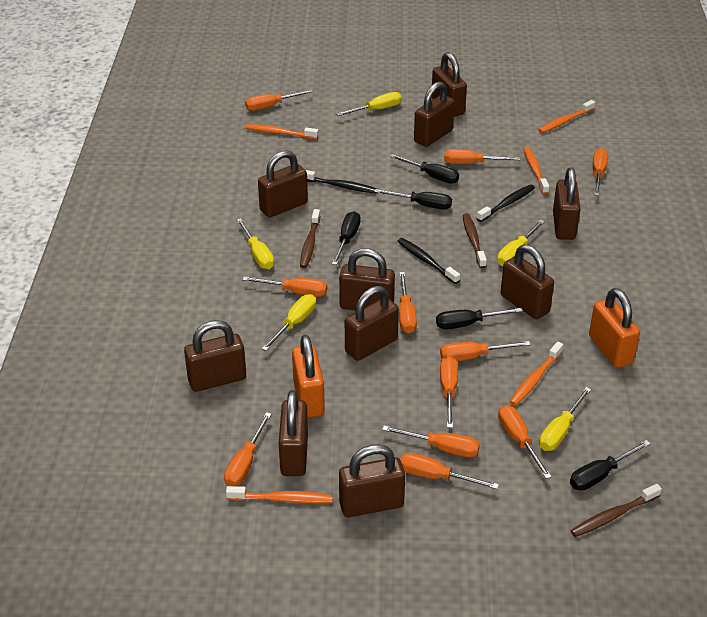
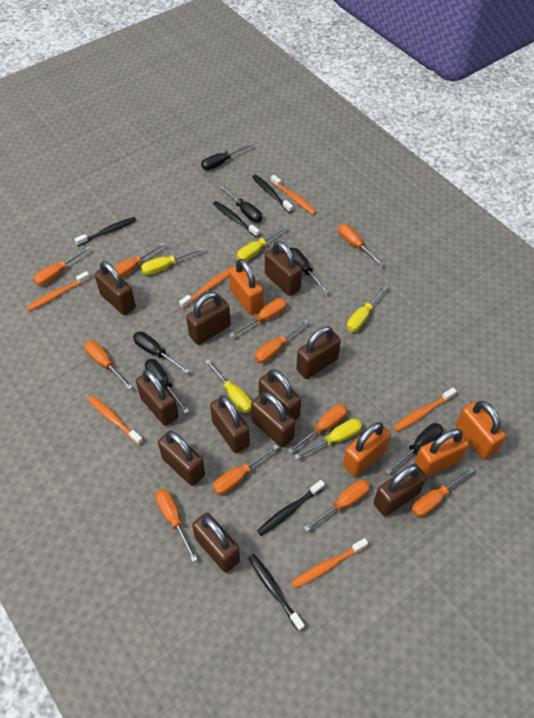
black screwdriver: [332,211,361,265] [374,189,452,209] [390,154,459,184] [436,308,523,329] [570,440,651,491] = 5 -> [133,332,189,374] [145,359,189,414] [201,143,253,170] [220,185,262,222] [290,248,329,294] [385,423,443,474] = 6
black toothbrush: [306,170,377,193] [398,238,460,284] [476,185,535,222] = 3 -> [75,217,137,246] [213,201,260,238] [248,554,305,631] [252,174,293,213] [257,480,325,536] = 5
brown padlock: [184,320,246,392] [258,150,308,218] [279,390,308,476] [339,248,395,310] [339,444,405,517] [345,286,399,361] [414,81,455,147] [432,52,467,117] [501,244,554,319] [553,167,581,240] = 10 -> [94,261,136,315] [136,369,179,426] [158,431,205,486] [186,292,231,345] [192,512,240,573] [210,395,250,453] [251,392,295,448] [259,369,301,420] [265,241,302,296] [296,326,341,379] [374,464,427,516] = 11
brown toothbrush: [300,209,320,268] [462,213,487,268] [570,484,662,537] = 3 -> none = 0
orange padlock: [292,335,325,418] [589,288,640,368] = 2 -> [229,259,263,315] [343,422,391,477] [414,429,469,477] [456,401,506,459] = 4
orange toothbrush: [226,486,333,504] [245,124,318,139] [510,341,563,406] [523,147,549,194] [538,100,595,133] = 5 -> [27,271,90,311] [88,396,143,445] [179,268,230,308] [271,175,317,215] [291,538,368,588] [393,388,457,432] = 6

